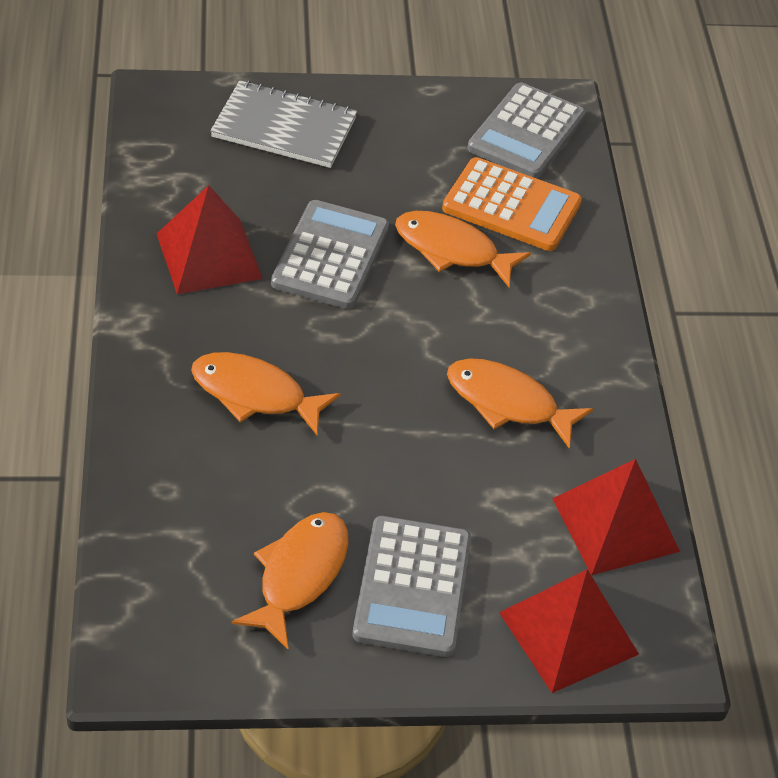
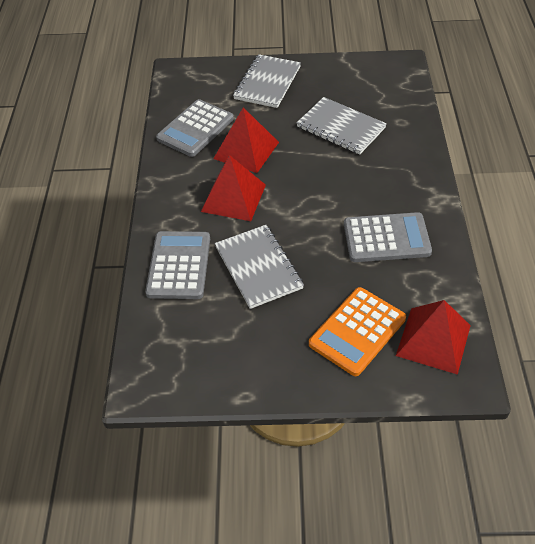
grey notebook: [211,80,357,168] = 1 -> [215,225,304,309] [233,54,301,108] [296,97,387,155] = 3
orange fish: [191,352,341,435] [232,512,349,649] [395,211,531,287] [447,358,593,449] = 4 -> none = 0

